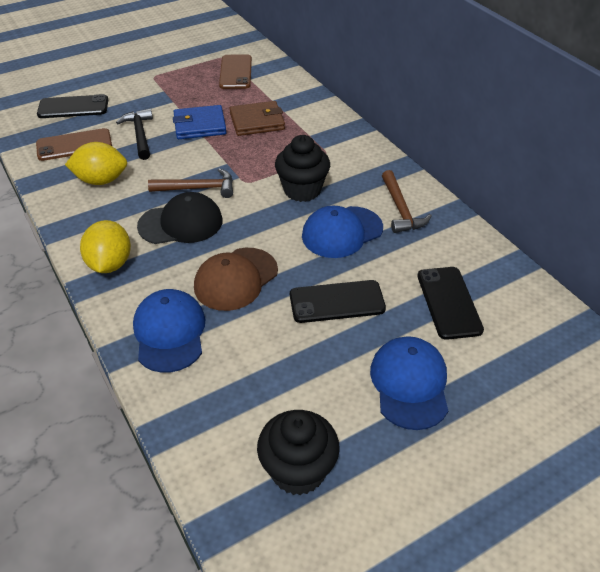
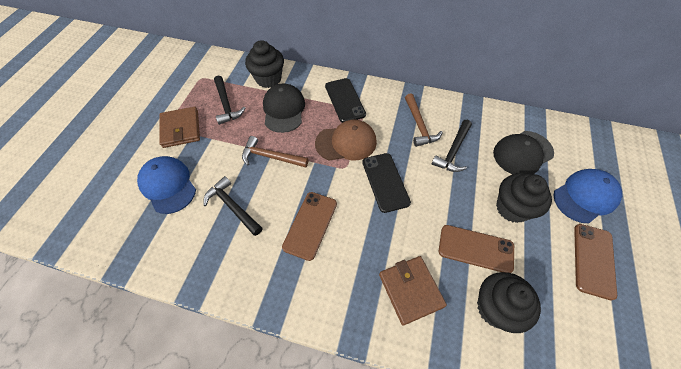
black cap: [137,192,223,244] = 1 -> [263,83,305,133] [493,131,554,174] = 2
black cupcake: [257,410,340,495] [275,135,330,202] = 2 -> [245,40,284,88] [477,272,541,333] [496,173,552,223] = 3
black hammer: [116,108,153,160] = 1 -> [203,176,262,236] [214,76,245,125] [431,120,472,172] = 3
black phone: [37,94,108,118] [290,280,386,323] [417,267,484,340] = 3 -> [325,78,366,123] [362,153,411,213] = 2
blue cap: [133,289,205,373] [302,206,383,258] [370,336,448,430] = 3 -> [137,156,196,214] [554,169,622,223] = 2
blue wallet: [173,105,227,139] = 1 -> none = 0
brown phone: [36,128,112,161] [219,54,252,89] = 2 -> [282,192,337,261] [439,225,514,273] [574,224,617,300] = 3
brown wallet: [229,101,285,136] = 1 -> [159,107,200,148] [379,256,447,325] = 2
yellow lemon: [65,142,127,185] [80,220,131,273] = 2 -> none = 0

